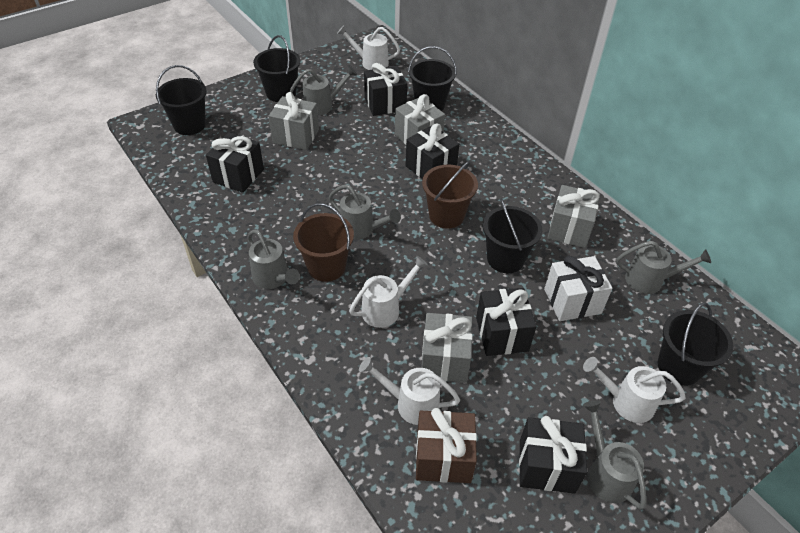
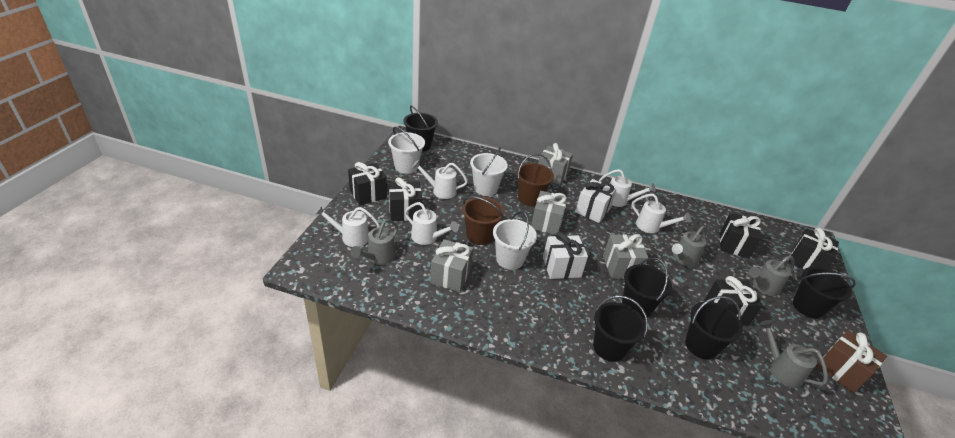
grey watering can: [248,229,300,289] [290,66,357,115] [329,185,401,240] [583,400,647,510] [616,241,711,294] = 5 -> [350,219,398,265] [672,226,707,267] [749,255,795,296] [760,320,828,388] = 4
white bucket: none = 0 -> [388,127,425,174] [470,147,508,196] [493,212,537,270] = 3
white gift: [544,256,612,321] = 1 -> [543,232,588,279] [575,179,617,223] = 2
white watering can: [337,25,400,70] [349,256,428,328] [359,357,460,425] [583,357,686,423] = 4 -> [315,206,380,247] [405,202,459,245] [412,160,468,199] [599,169,656,207] [632,194,691,233] = 5

